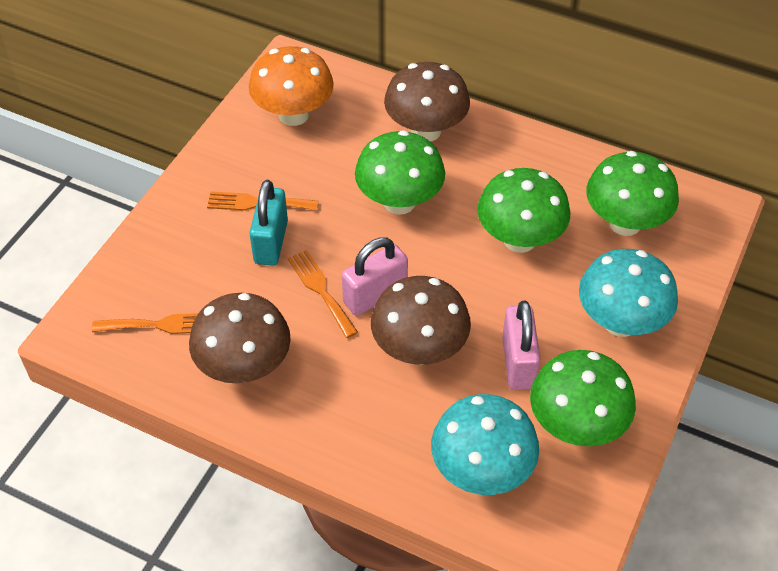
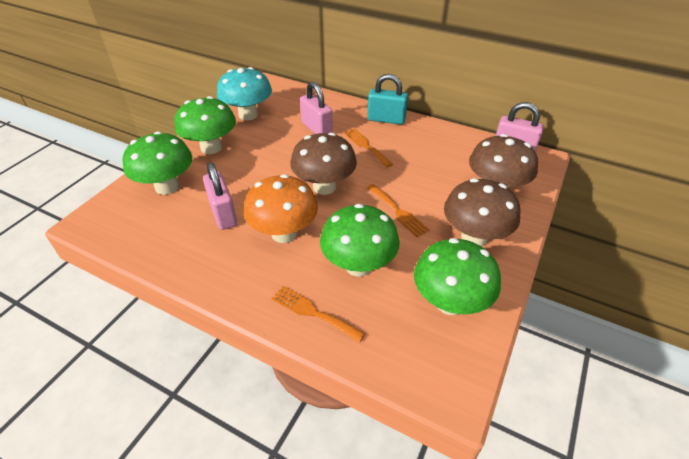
pink padlock: [342,237,408,316] [502,301,540,390] = 2 -> [203,162,237,230] [300,82,333,134] [496,102,544,152] = 3
turquoise mushroom: [431,394,539,495] [579,249,678,337] = 2 -> [217,67,272,121] = 1

